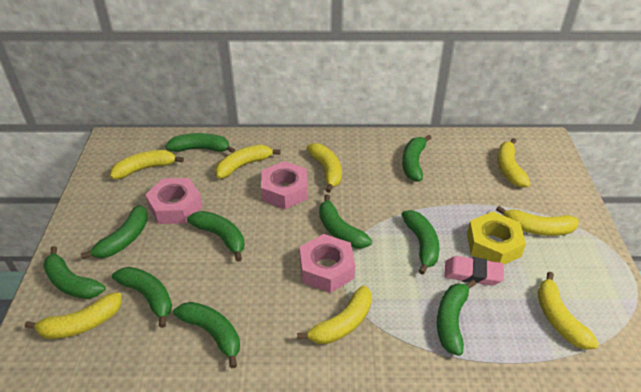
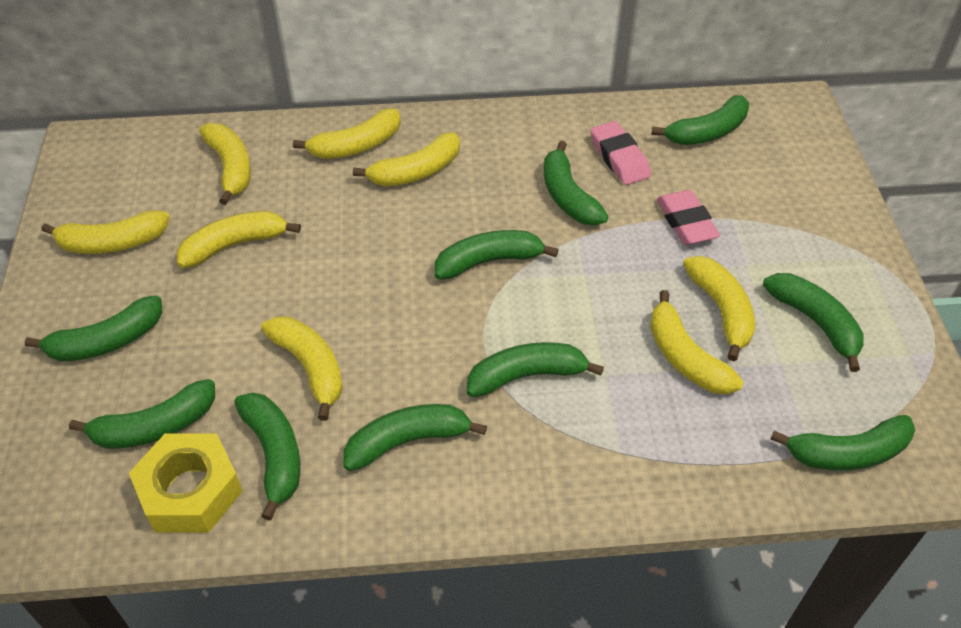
pink eraser: [444,256,504,285] = 1 -> [591,121,651,185] [657,190,720,245] = 2
pink nut: [145,178,202,224] [261,161,308,209] [300,234,355,293] = 3 -> none = 0

